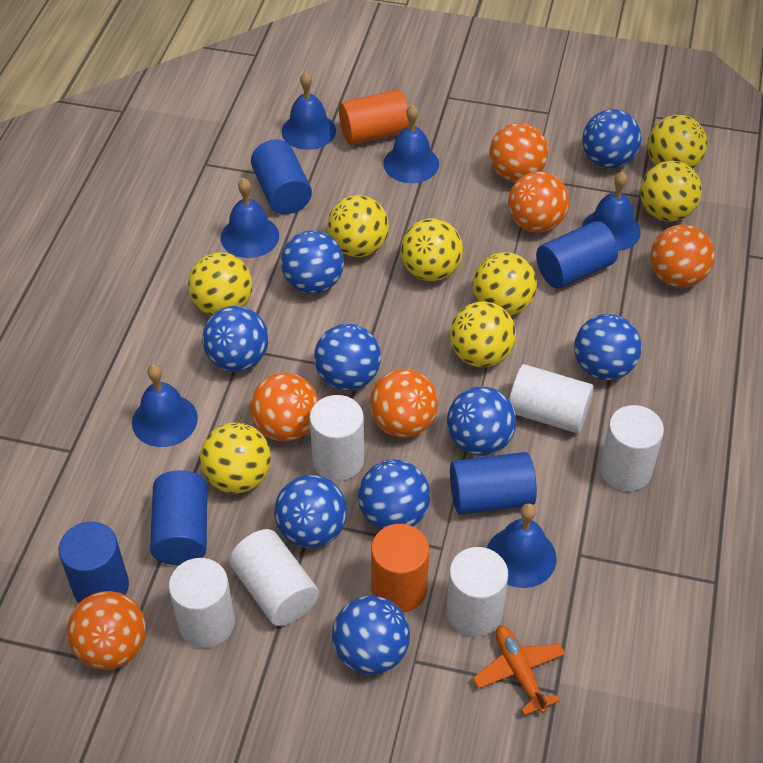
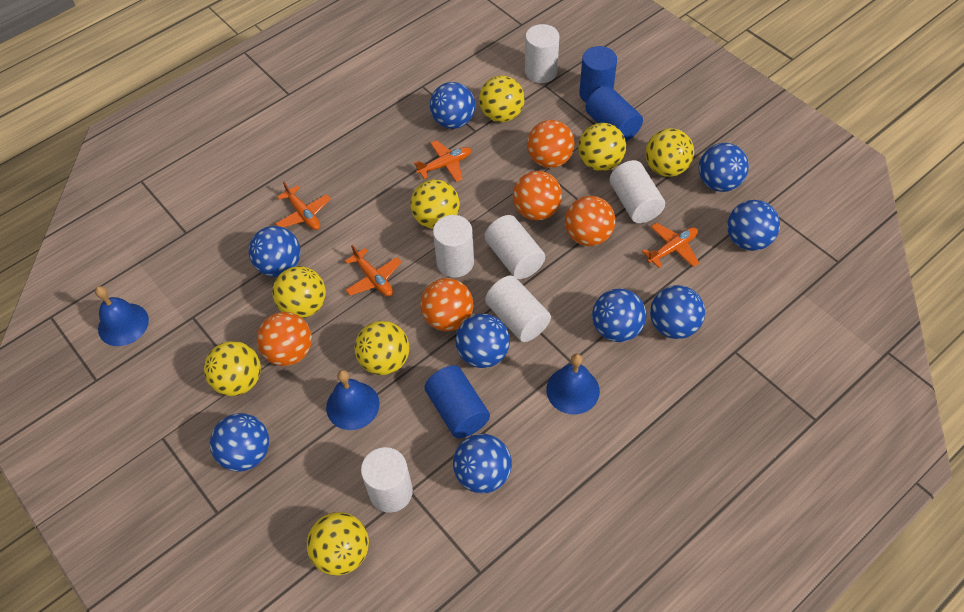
blue bell: [132,364,198,447] [221,178,279,258] [282,72,336,150] [383,105,439,183] [487,503,556,588] [582,171,641,251] = 6 -> [95,286,149,346] [326,370,380,430] [546,354,600,414] = 3
blue cylinder: [59,521,129,603] [150,470,207,565] [251,139,312,214] [450,452,537,515] [536,221,618,288] = 5 -> [425,365,490,438] [579,46,617,103] [585,85,643,141] = 3
orange ball: [67,591,146,670] [250,373,318,441] [369,369,438,437] [489,123,548,182] [508,171,569,233] [650,224,715,288] = 6 -> [257,312,312,366] [420,278,473,331] [513,171,562,220] [527,120,574,168] [565,196,615,246] = 5
orange cylinder: [339,90,409,145] [371,524,429,613] = 2 -> none = 0
orange plane: [473,626,565,715] = 1 -> [275,181,331,230] [345,245,402,296] [414,140,472,182] [642,223,699,268] = 4

